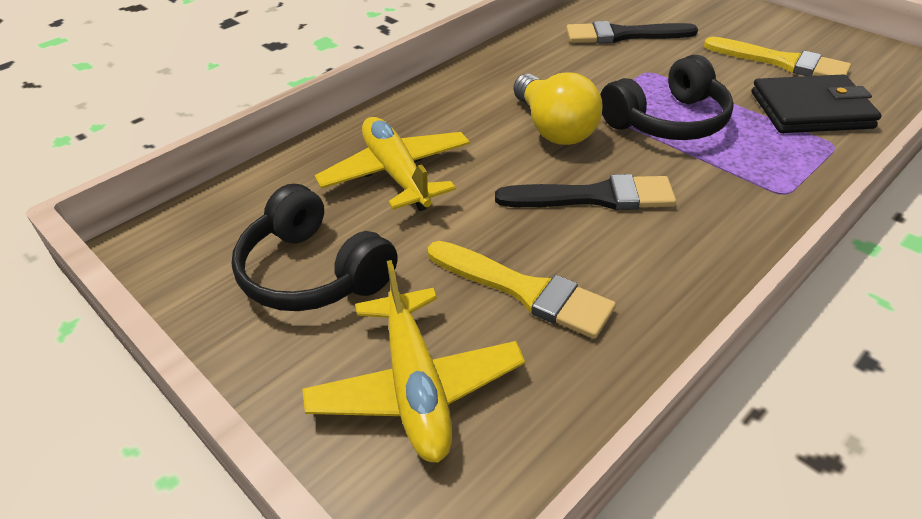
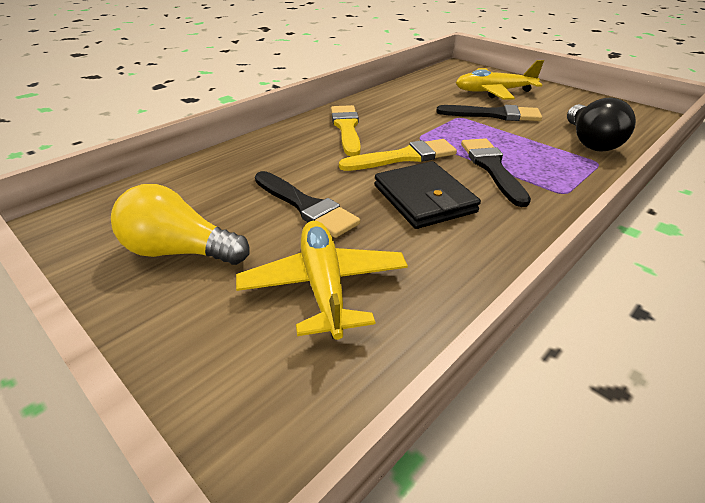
black brush: [495,174,676,210] [566,21,698,43] = 2 -> [255,171,360,238] [436,105,542,121] [461,138,531,207] = 3
black headphones: [231,184,398,311] [600,55,734,140] = 2 -> none = 0
black light bulb: none = 0 -> [567,97,636,152] = 1

